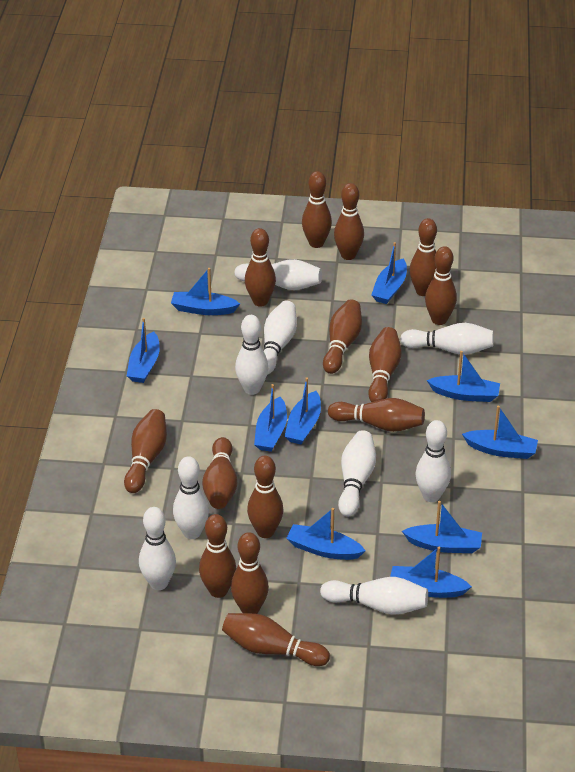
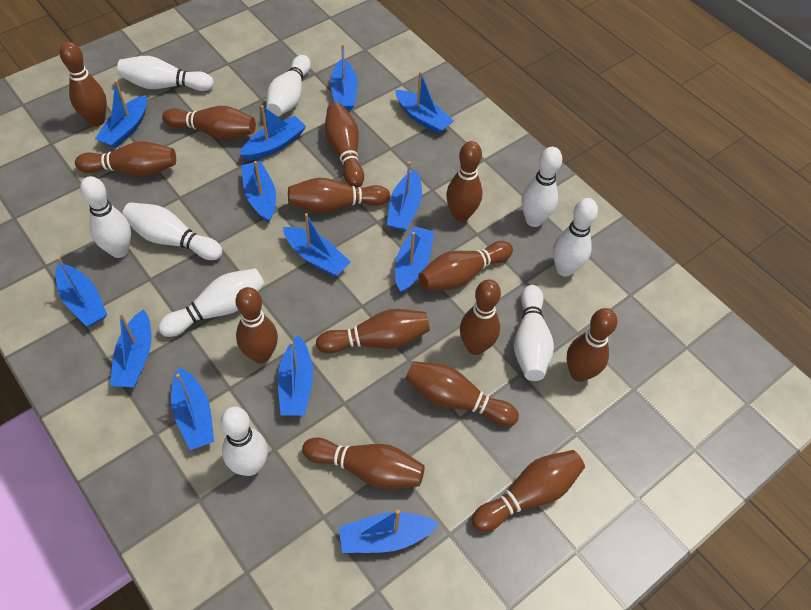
blue boat: [127,318,160,383] [171,268,240,315] [254,384,287,452] [284,377,321,445] [286,508,366,560] [371,242,407,304] [390,547,472,598] [402,501,482,553] [427,351,500,402] [462,406,538,459] = 10 -> [56,257,107,326] [95,80,147,148] [110,309,151,387] [171,367,214,450] [240,105,306,160] [241,161,276,223] [278,335,313,416] [283,213,351,277] [330,44,358,111] [339,510,439,553] [387,161,422,231] [395,71,454,134] [395,226,434,293] = 13

